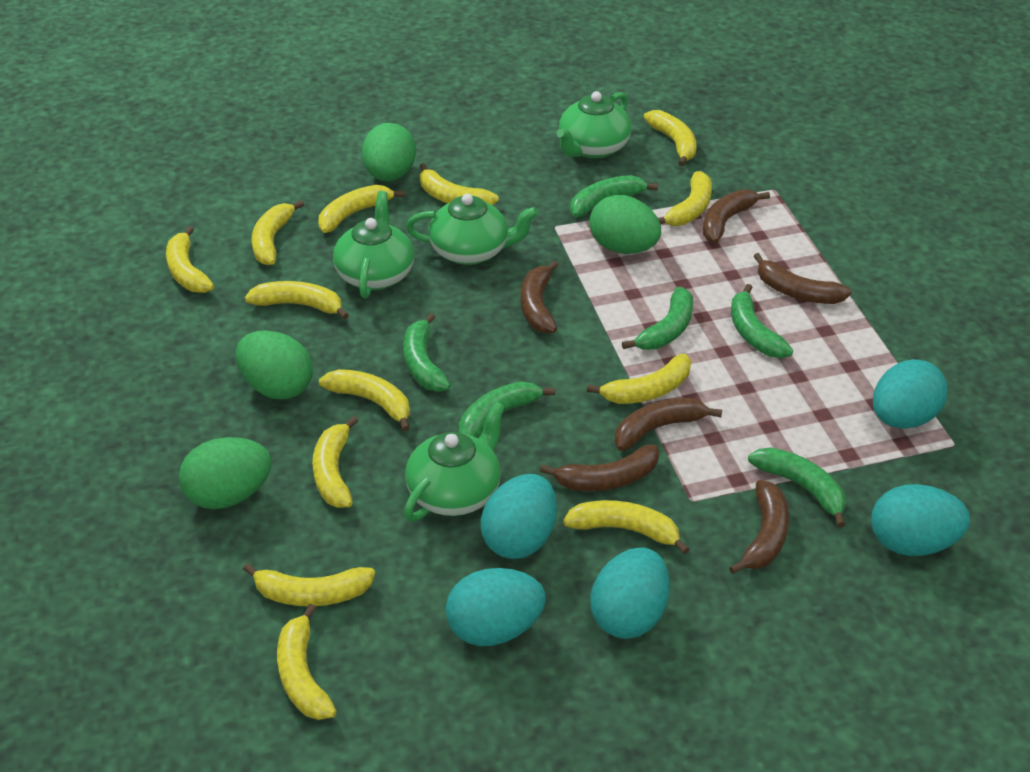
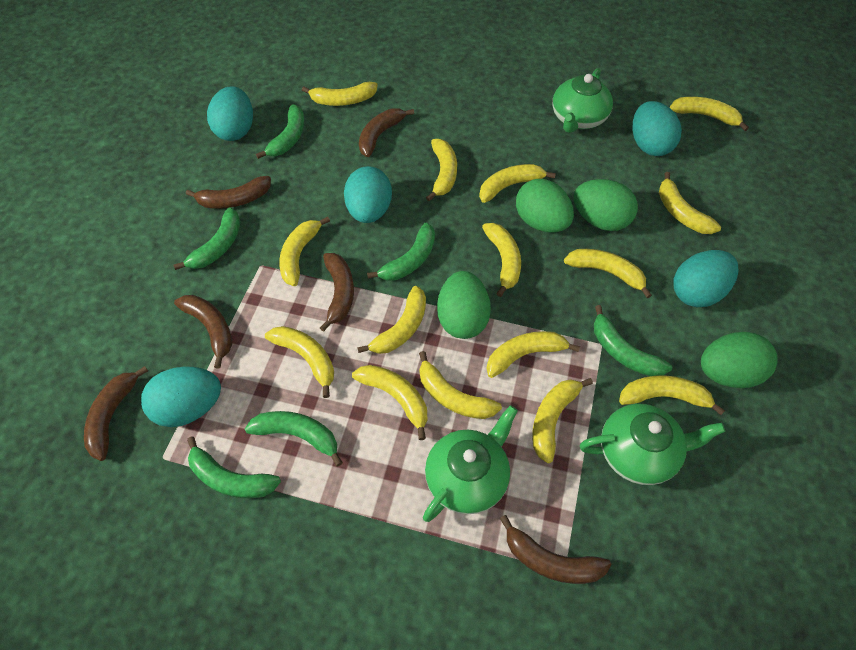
green teapot: [333,191,414,298] [404,402,505,521] [406,194,538,265] [557,91,631,158] = 4 -> [423,405,518,522] [552,68,613,133] [580,404,725,485] = 3
yellow banana: [166,226,214,293] [243,563,375,606] [245,281,349,320] [252,200,304,265] [277,604,336,720] [312,416,358,508] [318,185,405,233] [319,369,410,432] [420,163,499,205] [563,500,690,554] [587,354,691,404] [644,110,697,167] [658,171,712,226] = 13 -> [265,326,334,398] [279,216,330,286] [302,82,378,106] [352,365,427,440] [357,286,426,354] [419,351,502,419] [426,139,457,201] [479,164,556,203] [482,223,521,297] [487,331,580,378] [532,378,593,463] [564,249,652,298] [619,375,725,415] [659,172,721,234] [670,97,749,131] = 15

